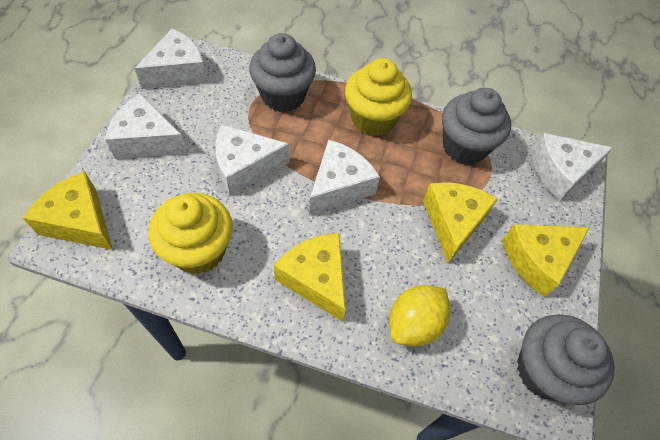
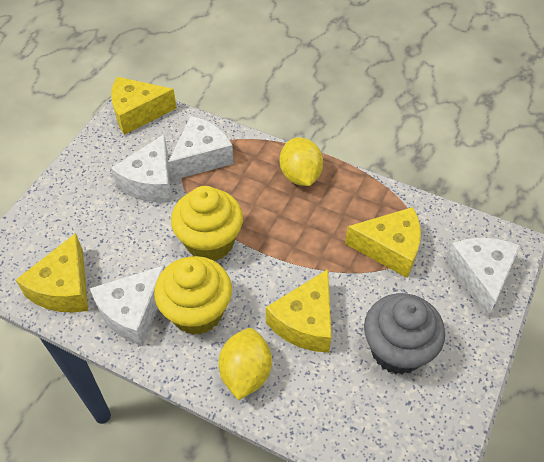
grey cupcake: [249,33,316,112] [442,88,511,165] [517,314,615,405] = 3 -> [364,293,445,374] = 1
white cheese: [105,93,187,159] [134,28,207,89] [215,124,289,195] [309,140,380,215] [532,133,613,201] = 5 -> [90,265,165,346] [111,134,171,203] [168,116,234,181] [445,238,520,318] = 4
yellow lemon: [390,285,450,346] = 1 -> [218,328,272,400] [280,137,323,186] = 2

